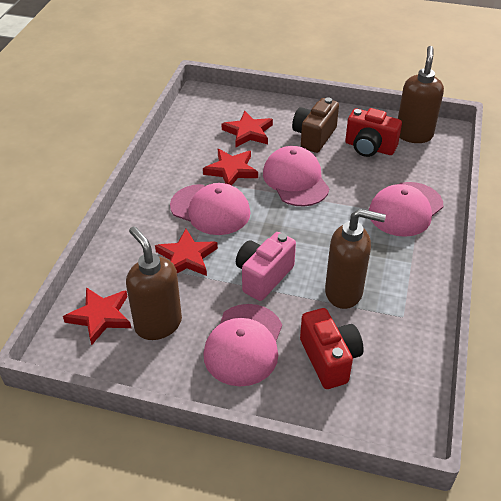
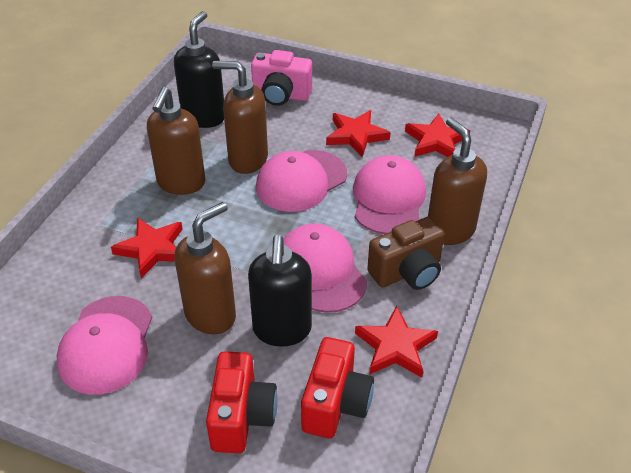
black soap dispenser: none = 0 -> [174,11,224,128] [248,235,312,347] = 2
brown soap dispenser: [126,226,182,340] [325,209,386,309] [398,46,444,143] = 3 -> [147,87,205,195] [175,202,236,334] [212,61,268,174] [428,117,487,245] = 4

